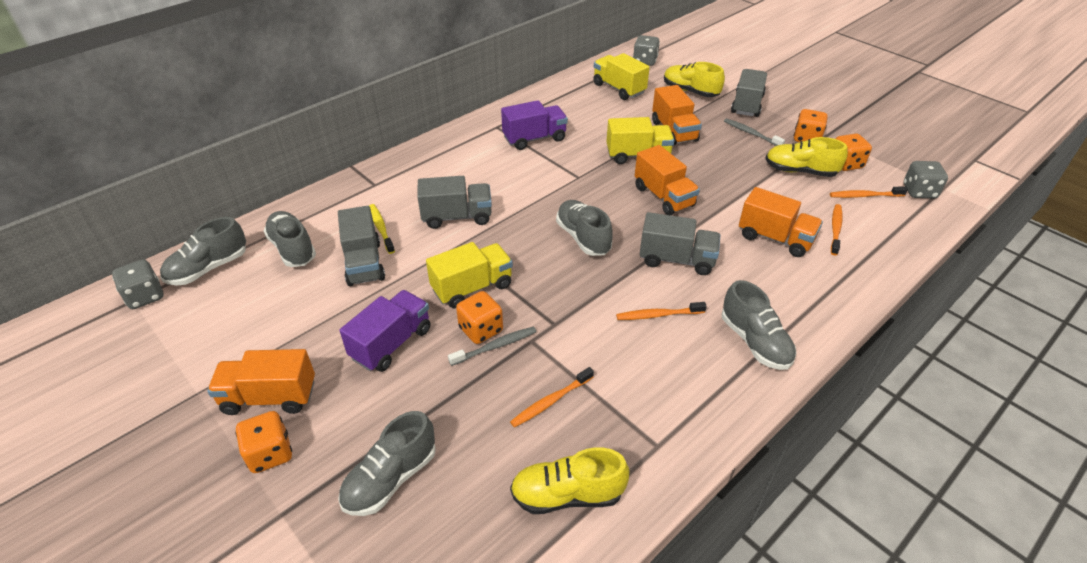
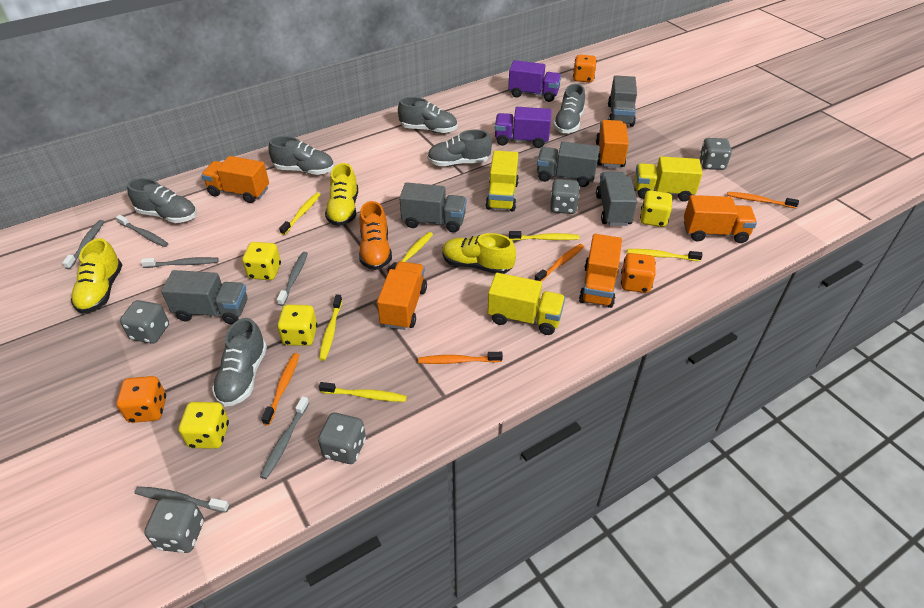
grey dice: [112,259,164,309] [633,35,660,66] [904,161,948,199] = 3 -> [120,300,169,344] [144,498,204,553] [318,413,366,464] [550,179,580,214] [699,138,732,170] = 5
grey shoe: [160,217,246,285] [263,211,316,267] [338,411,436,516] [556,200,613,256] [722,280,796,370] = 5 -> [127,178,197,223] [212,318,267,407] [268,136,334,175] [398,97,458,133] [427,130,492,166] [553,84,585,133] = 6
grey toothbrush: [448,326,536,366] [724,118,785,146] = 2 -> [62,220,104,269] [116,215,169,247] [134,486,229,512] [140,257,219,268] [260,396,309,479] [277,252,308,306] = 6
grey truck: [338,206,385,286] [417,176,492,229] [640,212,720,275] [731,69,767,117] = 4 -> [161,270,248,325] [399,182,466,232] [537,141,600,187] [596,172,637,226] [608,75,637,127] = 5
orange dice: [235,411,292,473] [456,291,503,344] [794,109,828,142] [836,133,872,171] = 4 -> [117,376,166,423] [573,55,597,82] [621,253,656,293] = 3
orange shoe: none = 0 -> [359,201,392,270] = 1
orange truck: [207,349,315,415] [635,145,700,215] [652,85,702,146] [739,187,823,257] = 4 -> [201,156,269,203] [377,261,427,330] [579,234,622,308] [596,120,629,168] [684,195,757,243] = 5
yellow dice: none = 0 -> [179,402,229,449] [242,242,281,280] [277,305,318,346] [640,190,673,227] = 4
yellow toothbrush: [369,204,395,254] = 1 -> [279,193,321,235] [319,294,342,361] [319,382,407,402] [387,232,433,272] [509,231,580,240] [627,249,703,261] = 6

